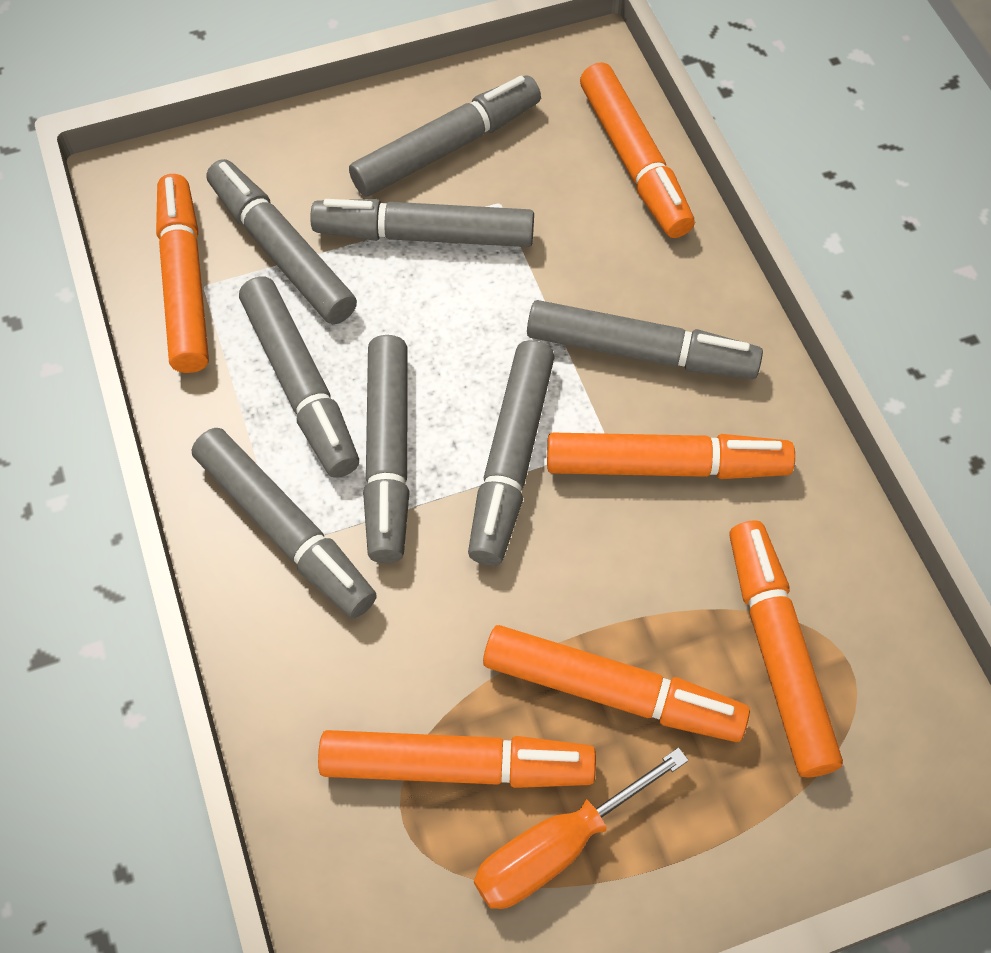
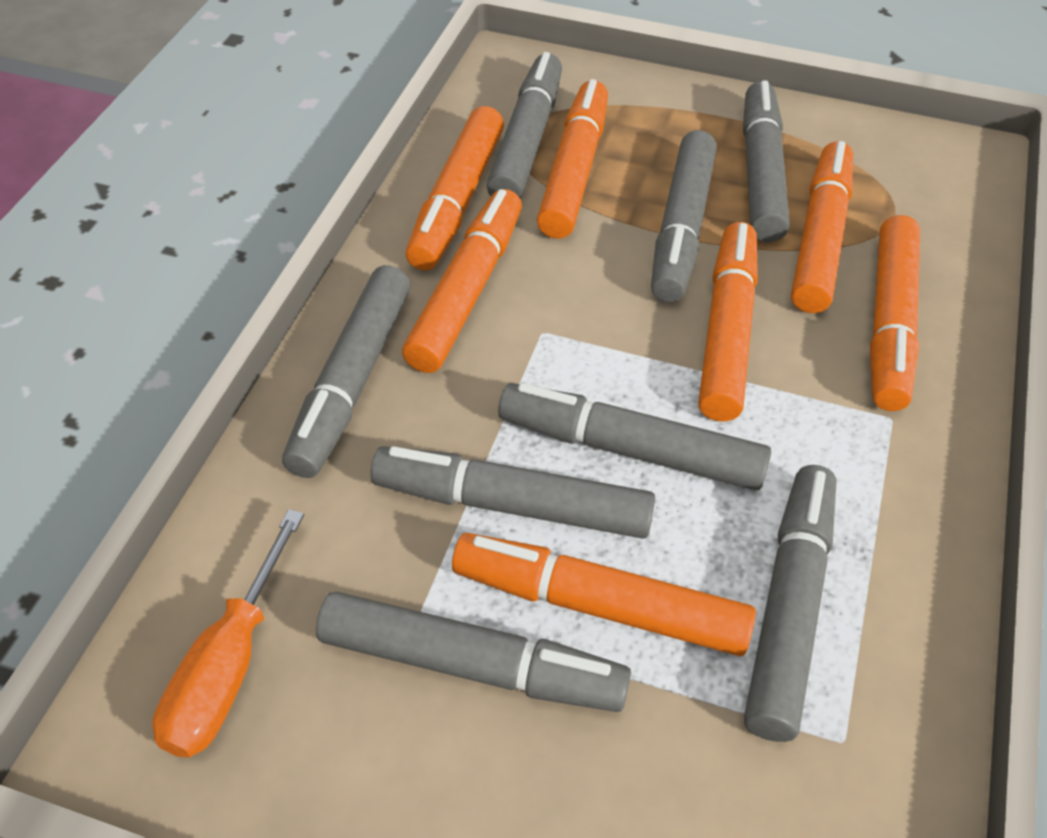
orange marker: [156,174,209,373] [318,730,596,788] [483,625,750,742] [547,433,795,479] [580,62,695,238] [729,520,843,777] = 6 -> [402,189,522,373] [406,106,504,270] [452,533,756,656] [537,79,608,238] [698,222,758,422] [791,141,853,313] [870,215,920,411] = 7

